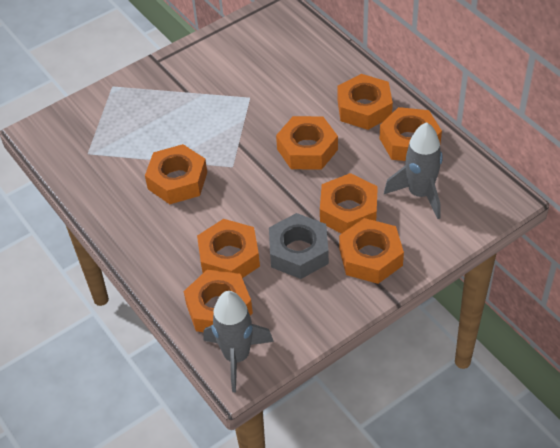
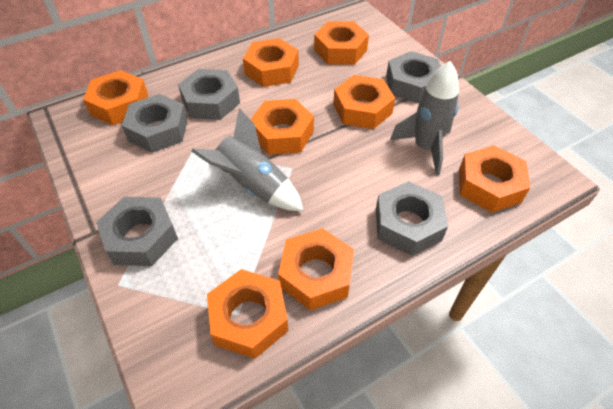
grey nut: [269,213,329,279] = 1 -> [96,197,178,266] [122,94,188,153] [178,69,240,120] [376,181,448,256] [386,51,441,103] = 5

